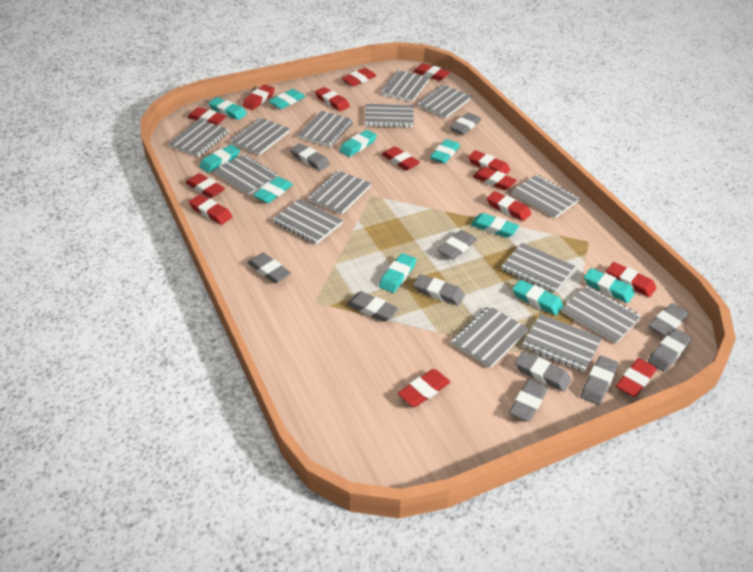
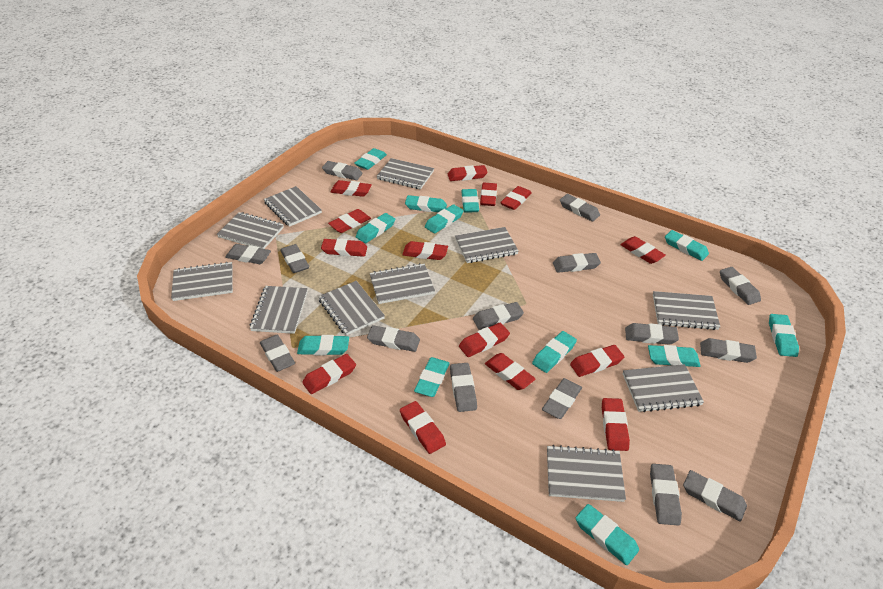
grey eraser: [248,253,291,284] [290,143,330,171] [347,291,399,322] [413,274,465,306] [437,230,477,260] [450,112,481,135] [509,379,548,422] [515,351,571,392] [580,356,618,405] [648,303,689,337] [648,328,692,372] = 11 -> [225,244,271,264] [260,335,295,372] [280,244,309,273] [322,161,362,180] [367,325,420,352] [450,363,477,412] [473,302,524,330] [542,378,582,419] [553,253,601,273] [560,194,600,221] [625,323,679,345] [650,464,682,526] [683,470,747,522] [700,338,757,363] [720,267,761,305] = 15
grey notebook: [168,119,229,157] [214,154,279,196] [230,118,290,155] [273,199,343,244] [298,111,353,147] [308,170,371,214] [365,104,414,127] [381,70,429,102] [418,85,472,118] [452,306,529,368] [501,243,575,293] [512,175,580,218] [522,314,602,372] [561,285,641,344] = 14 -> [171,262,233,301] [217,212,284,249] [250,286,308,334] [264,186,322,227] [318,281,385,335] [370,263,435,304] [377,158,434,190] [455,227,519,263] [547,445,626,502] [623,364,704,412] [653,291,720,330] = 11
turquoise eraser: [199,145,240,173] [208,97,247,120] [253,177,293,203] [269,89,305,109] [339,130,377,157] [379,253,416,293] [430,139,460,164] [471,213,519,238] [512,280,564,315] [584,268,635,303] = 10 -> [297,335,349,355] [354,148,387,170] [356,213,395,243] [405,195,447,212] [414,357,450,397] [425,204,464,233] [461,189,479,212] [532,331,577,373] [576,504,639,565] [648,345,701,367] [665,230,709,261] [769,314,799,357] = 12

